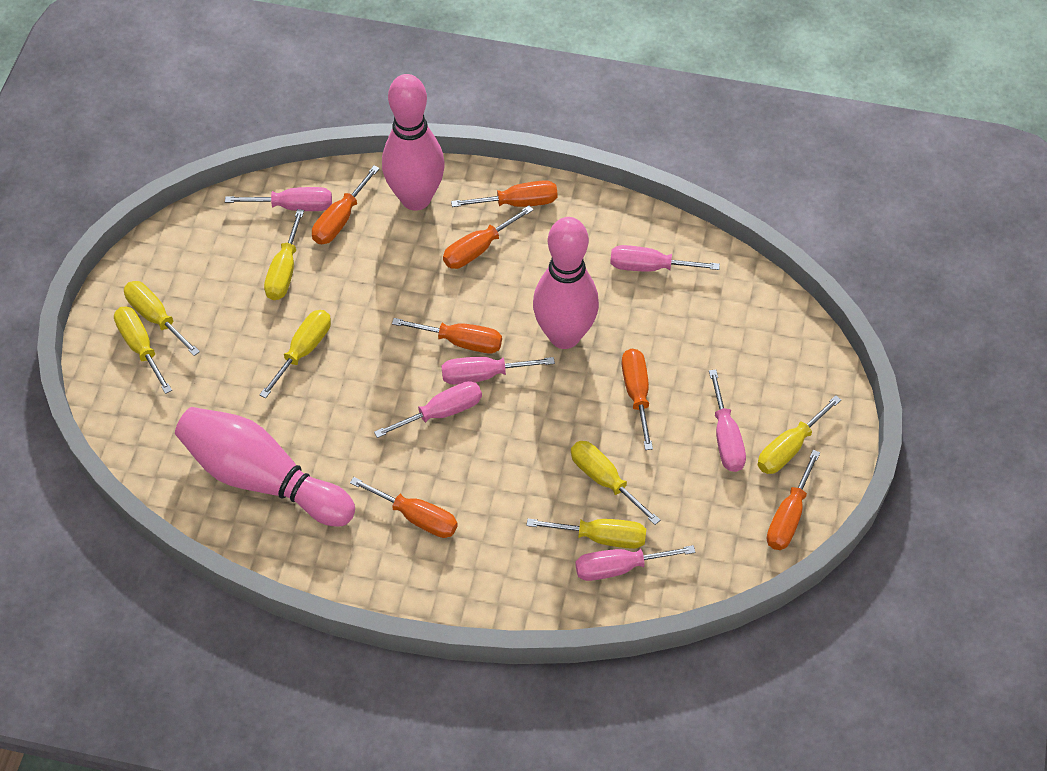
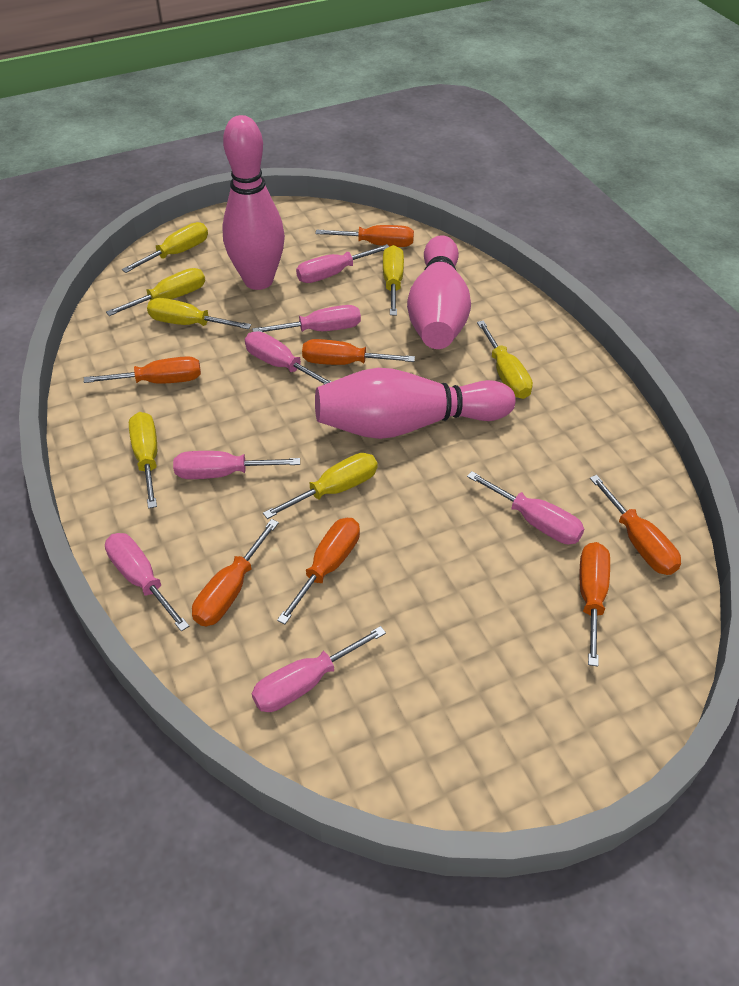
pink screwdriver: [225,187,332,211] [374,381,482,438] [441,357,555,385] [575,545,695,581] [610,245,720,272] [709,369,746,472] = 6 -> [105,533,189,632] [173,451,300,479] [245,331,332,385] [252,305,361,332] [252,626,386,712] [296,244,389,283] [467,471,584,544] = 7

